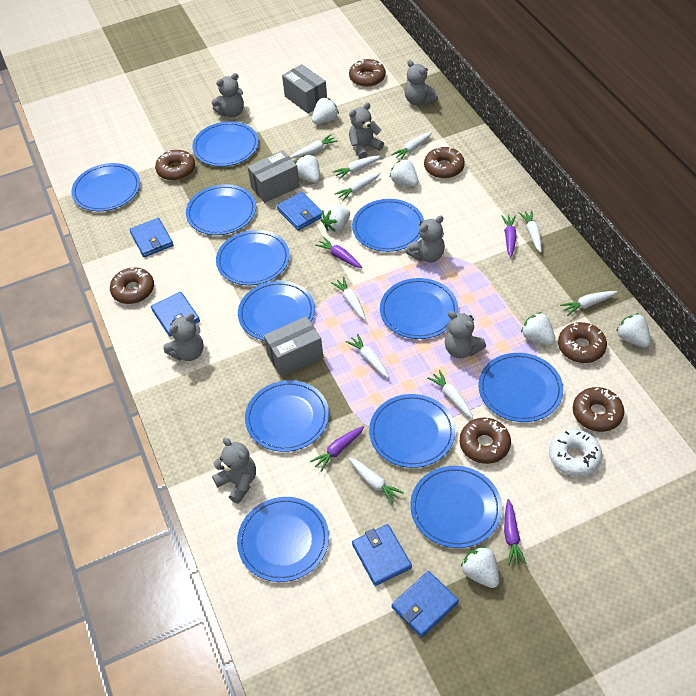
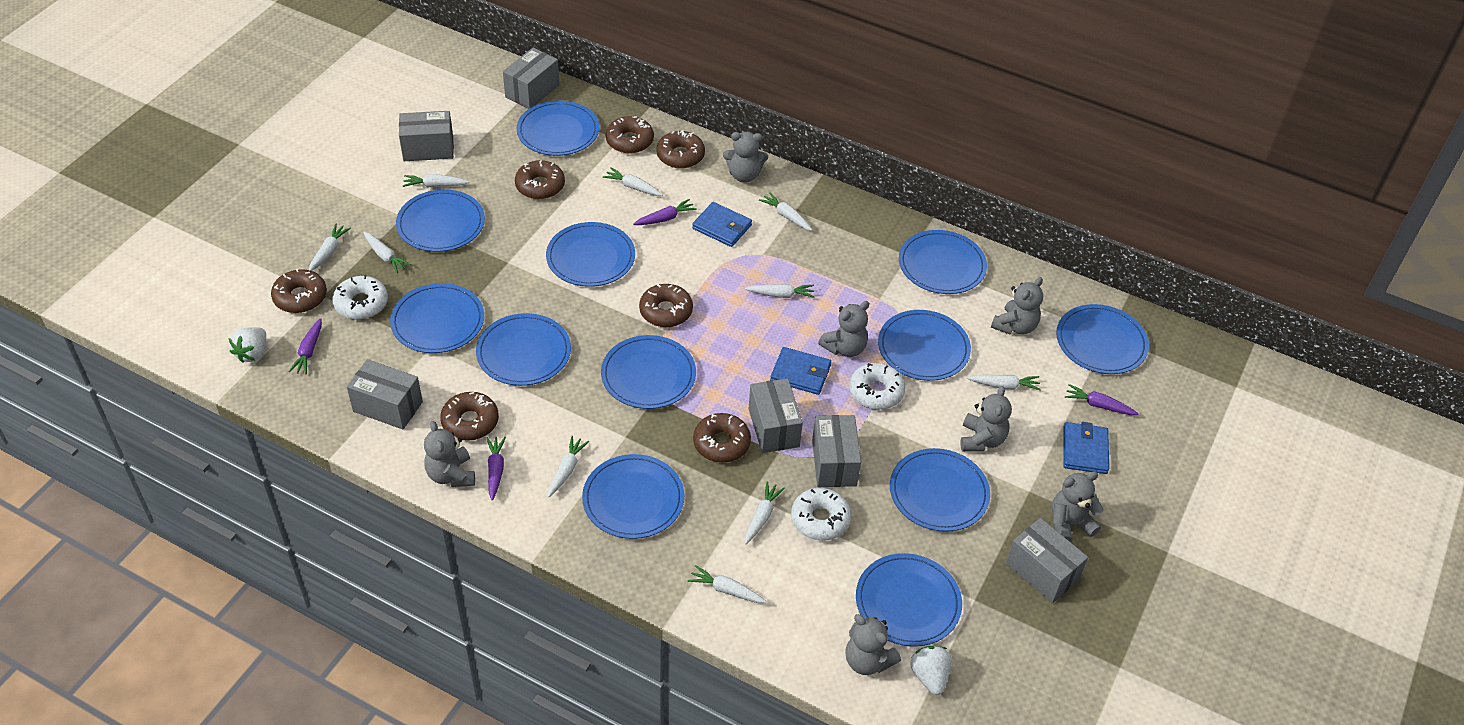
blue wallet: [129,218,173,257] [151,292,200,336] [277,192,322,231] [352,524,412,586] [392,571,459,637] = 5 -> [692,202,752,247] [770,347,831,395] [1063,422,1109,474] = 3
grey box: [248,150,300,203] [264,316,323,377] [282,64,327,114] = 3 -> [347,359,423,429] [399,111,454,161] [503,48,560,109] [749,378,803,453] [812,415,861,487] [1006,518,1088,603] = 6
white donut: [549,429,602,476] = 1 -> [332,275,388,320] [791,488,851,541] [849,363,905,410] = 3
white strawberry: [295,155,320,183] [312,98,339,124] [321,205,350,232] [390,159,418,187] [461,546,499,588] [521,312,555,345] [616,313,651,347] = 7 -> [229,327,266,363] [910,646,952,695] = 2

